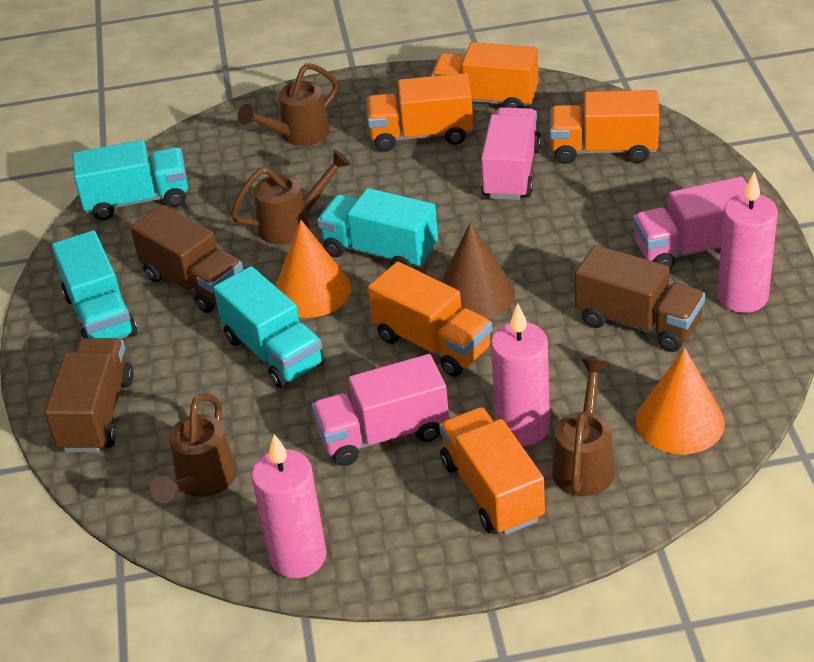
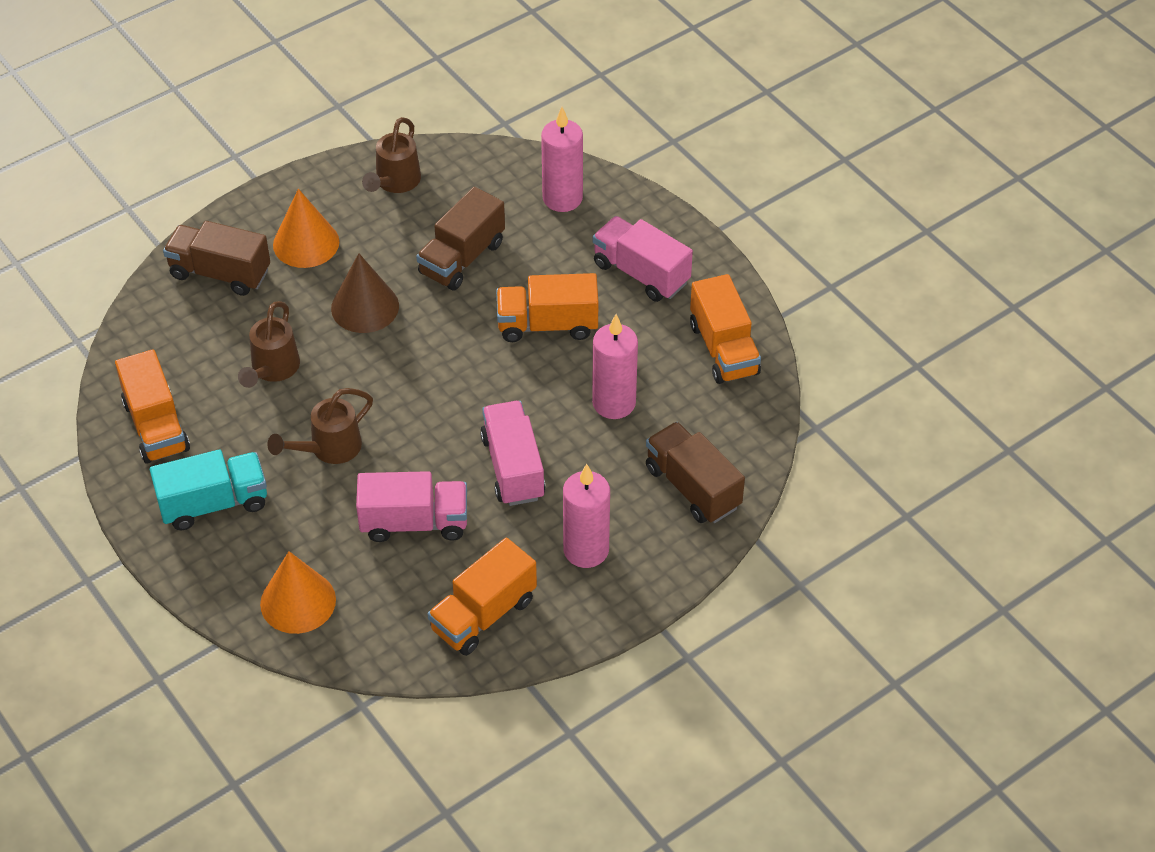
brown watering can: [150,394,236,503] [231,150,351,244] [238,63,338,146] [552,359,615,496] = 4 -> [238,301,300,388] [267,388,373,464] [362,117,421,193] = 3
orange truck: [366,73,473,152] [368,261,492,377] [431,42,538,108] [439,407,545,535] [550,90,659,164] = 5 -> [115,349,190,464] [427,538,537,656] [496,273,598,342] [690,274,761,384] = 4
turquoise truck: [52,230,137,339] [72,140,188,220] [213,266,325,388] [317,188,438,268] = 4 -> [150,450,267,530] = 1

